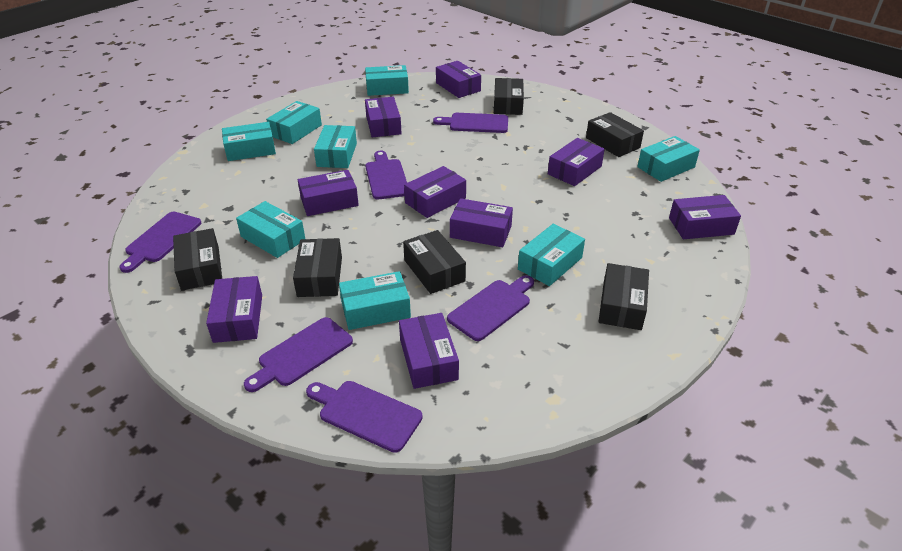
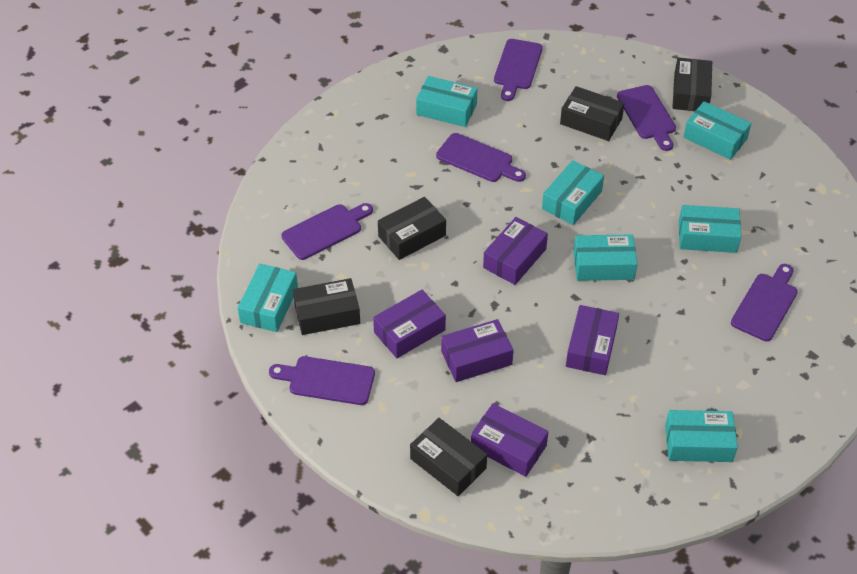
black box: [173,228,222,291] [293,238,342,297] [403,230,466,294] [494,78,524,115] [586,112,644,157] [599,263,649,330] = 6 -> [293,278,360,335] [378,197,446,260] [410,418,487,496] [560,86,625,141] [672,57,712,111] = 5
purple box: [206,276,262,343] [298,170,359,216] [365,97,402,137] [399,313,459,389] [404,166,466,218] [436,61,481,98] [450,198,513,247] [548,138,605,186] [669,195,741,239] = 9 -> [373,290,446,358] [441,319,514,382] [471,403,548,477] [483,217,548,285] [566,305,619,375] = 5
turquoise box: [222,122,276,161] [236,201,305,258] [266,101,322,144] [314,125,357,168] [339,271,411,330] [365,65,409,96] [518,224,585,286] [637,136,700,182] = 8 -> [238,264,298,332] [416,76,478,127] [542,160,604,225] [573,234,638,281] [665,410,738,462] [679,205,741,253] [684,101,751,160] = 7

